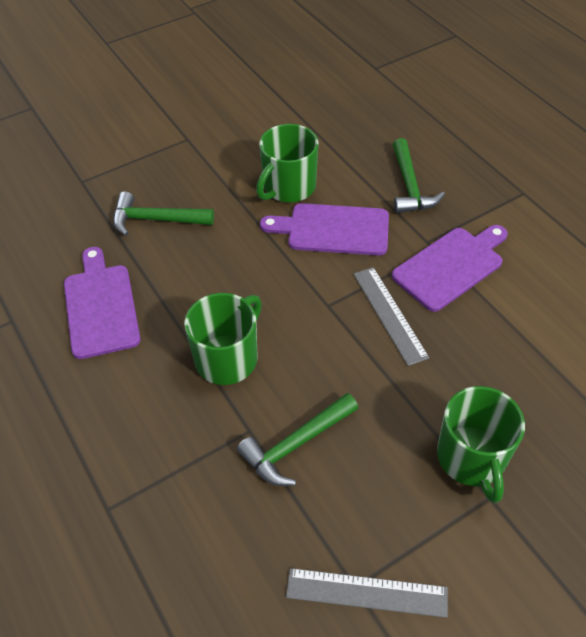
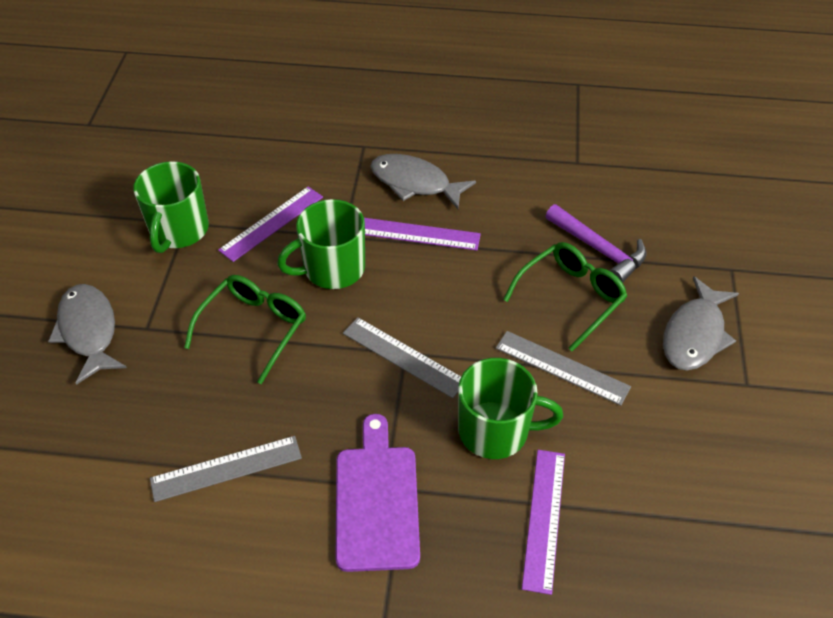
green glasses: none = 0 -> [184,275,306,384] [503,242,627,351] = 2
green hammer: [113,192,214,236] [237,393,358,486] [393,138,445,213] = 3 -> none = 0
grey fish: none = 0 -> [48,284,127,385] [370,154,476,209] [663,276,739,371] = 3
grey ruler: [286,568,448,618] [353,267,429,366] = 2 -> [150,436,302,502] [343,317,461,398] [496,331,631,406] = 3
purple cutting board: [64,247,141,359] [260,203,389,256] [392,225,508,312] = 3 -> [335,414,420,572] = 1
purple hammer: none = 0 -> [546,204,647,283] = 1
purple ruler: none = 0 -> [218,186,323,262] [364,218,481,251] [522,450,565,595] = 3

